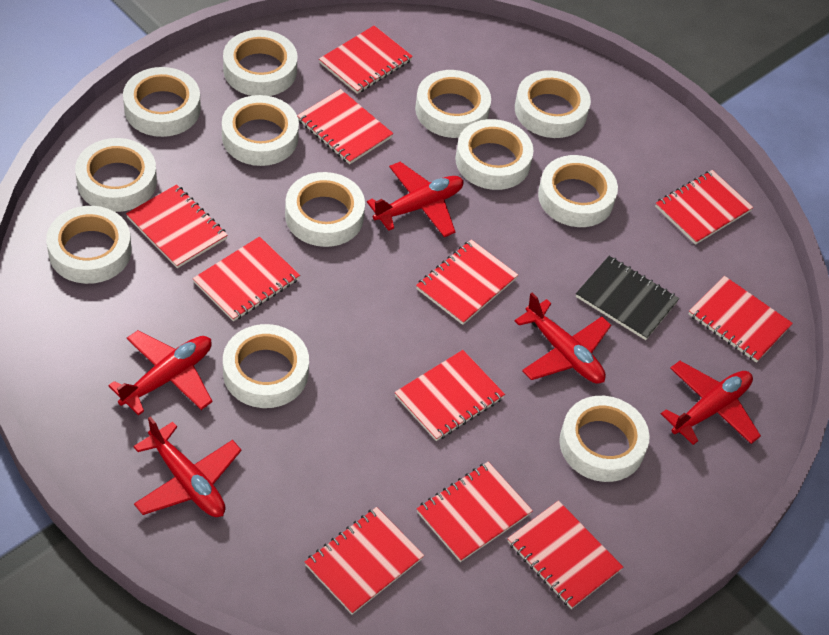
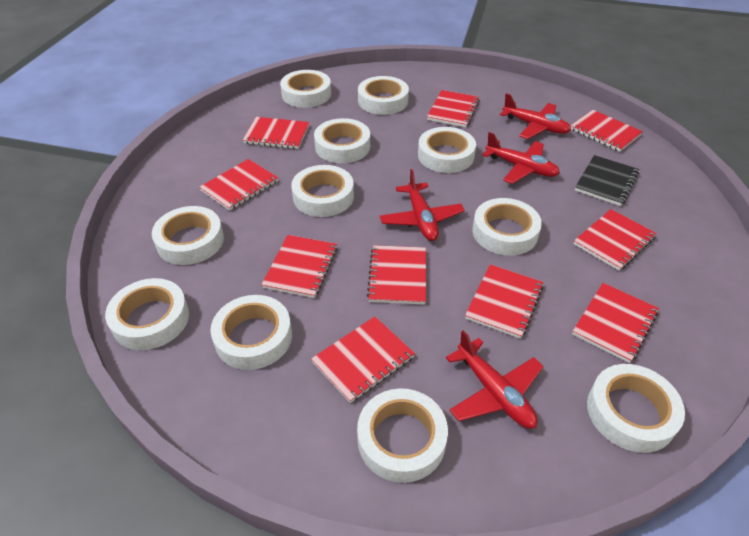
red notebook: [126,184,228,268] [193,236,300,322] [297,89,393,164] [305,507,424,615] [319,26,413,94] [395,350,505,441] [416,239,518,325] [417,462,533,562] [507,501,623,609] [655,170,753,245] [689,276,793,363] = 11 -> [199,159,278,211] [243,117,310,149] [262,235,337,298] [311,316,415,403] [367,245,426,305] [427,90,480,127] [465,264,544,339] [570,110,643,152] [572,283,659,363] [574,209,657,271] = 10
red plane: [108,330,212,416] [133,417,242,517] [367,162,464,237] [515,293,611,384] [661,361,761,445] = 5 -> [380,169,465,241] [446,330,544,429] [482,132,560,184] [500,93,571,139] = 4
white tape: [46,206,131,284] [75,138,157,212] [123,67,201,137] [222,95,299,166] [223,30,297,96] [223,324,309,408] [285,172,365,247] [415,70,491,138] [455,119,534,190] [515,70,591,138] [538,155,618,227] [559,396,650,482] = 12 -> [105,278,189,350] [152,206,224,265] [211,295,292,370] [280,70,331,108] [291,165,354,217] [314,118,370,163] [357,388,448,483] [358,76,409,115] [418,127,476,173] [472,198,542,256] [587,364,685,453] = 11

